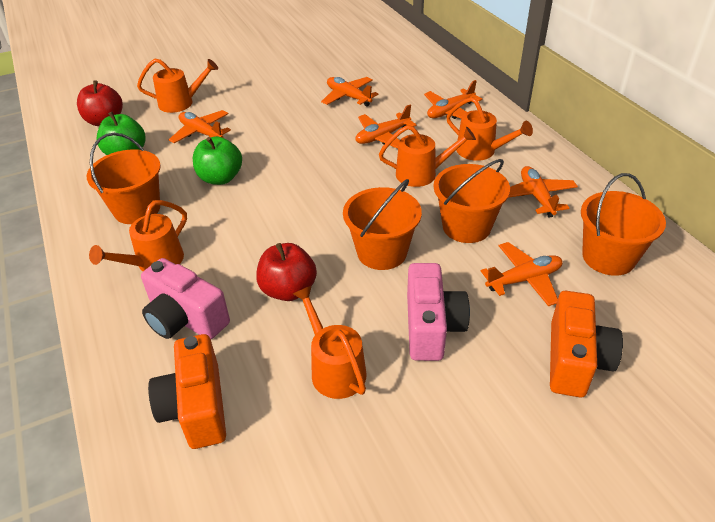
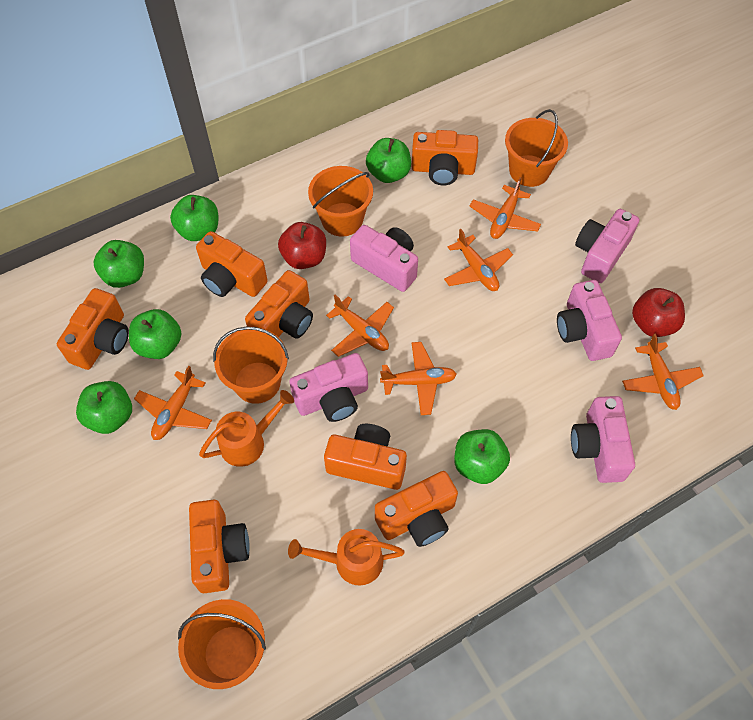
green apple: [96,112,146,155] [193,136,242,185] = 2 -> [76,381,132,434] [94,240,144,288] [129,309,181,359] [170,195,218,241] [366,138,411,183] [454,429,510,484] = 6
orange camera: [148,334,226,449] [550,291,623,397] = 2 -> [57,288,129,370] [189,500,250,593] [196,231,268,297] [245,270,313,339] [324,424,407,490] [375,471,458,547] [411,130,478,185] = 7
orange watering can: [89,200,187,271] [137,59,218,113] [293,286,366,399] [379,125,476,187] [446,97,533,161] = 5 -> [199,390,294,467] [288,529,405,586] = 2
pink camera: [141,258,230,339] [407,263,470,361] = 2 -> [289,353,368,422] [350,225,418,292] [557,280,622,361] [571,396,635,483] [575,209,639,283] = 5

